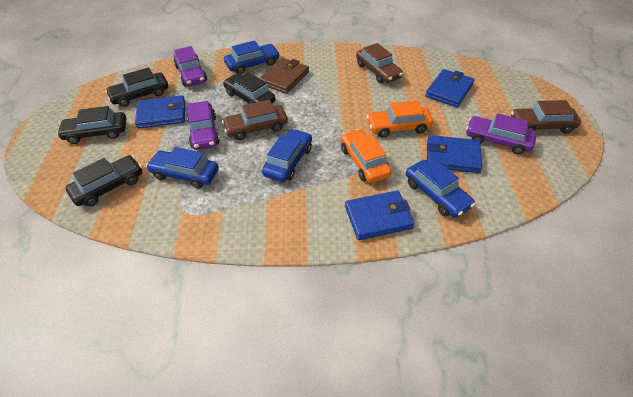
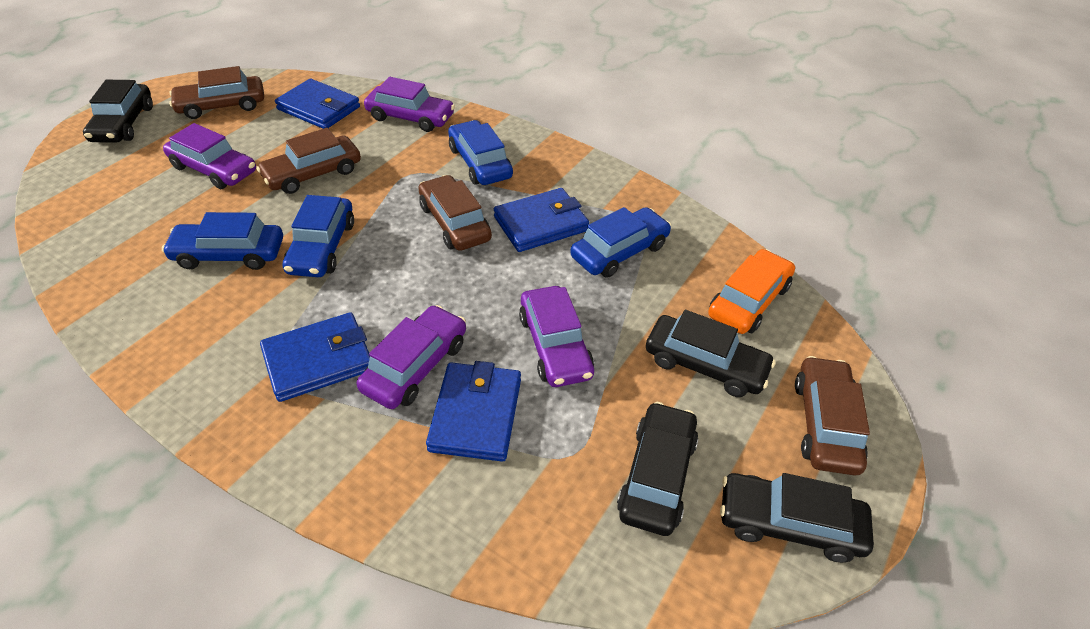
brown car: [222,100,288,140] [356,43,403,83] [511,100,581,134] = 3 -> [169,66,264,119] [256,128,361,194] [418,175,492,251] [795,356,870,476] = 4
brown wallet: [259,58,309,94] = 1 -> none = 0
orange car: [341,129,392,183] [367,100,433,138] = 2 -> [708,249,795,334] = 1
purple car: [174,46,207,86] [187,101,220,150] [466,113,537,154] = 3 -> [163,123,256,189] [357,305,466,409] [364,77,455,132] [519,286,594,387] = 4

